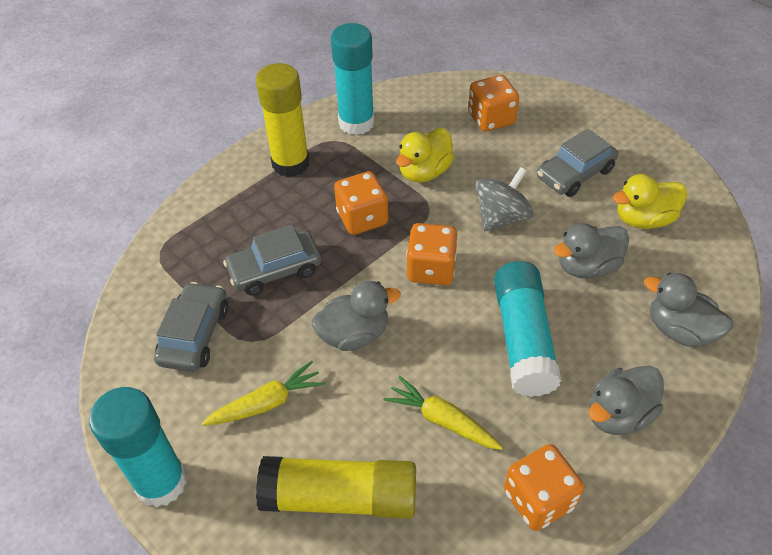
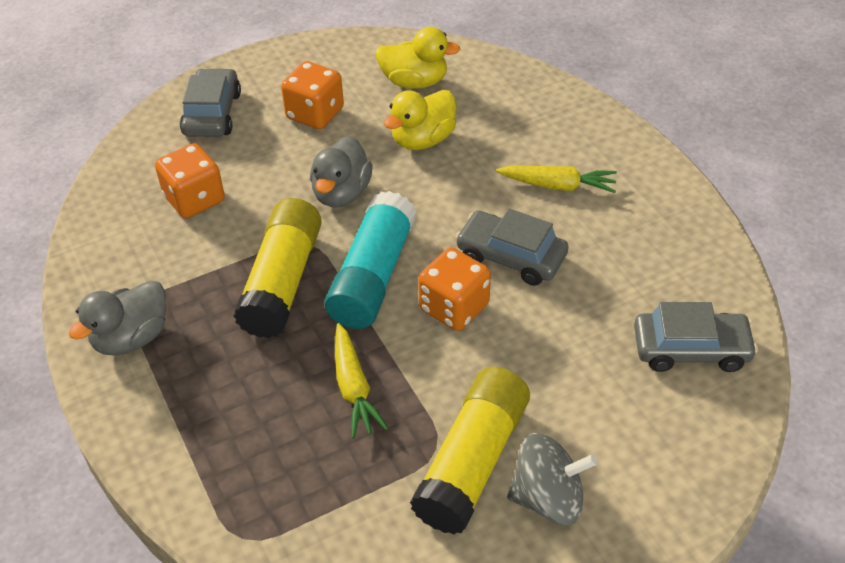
grey duck: [312,281,401,351] [554,223,629,279] [589,366,664,435] [644,273,733,348] = 4 -> [69,280,166,356] [310,136,373,207] = 2
orange dice: [334,171,388,235] [406,223,458,285] [468,75,519,132] [504,444,584,531] = 4 -> [155,143,225,218] [281,61,344,129] [418,247,491,331] = 3
turquoise glue stick: [89,387,187,507] [331,23,375,135] [494,261,562,397] = 3 -> [325,191,416,329] = 1

